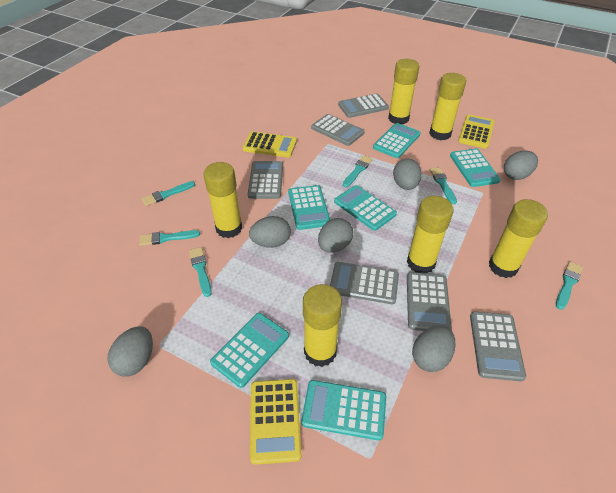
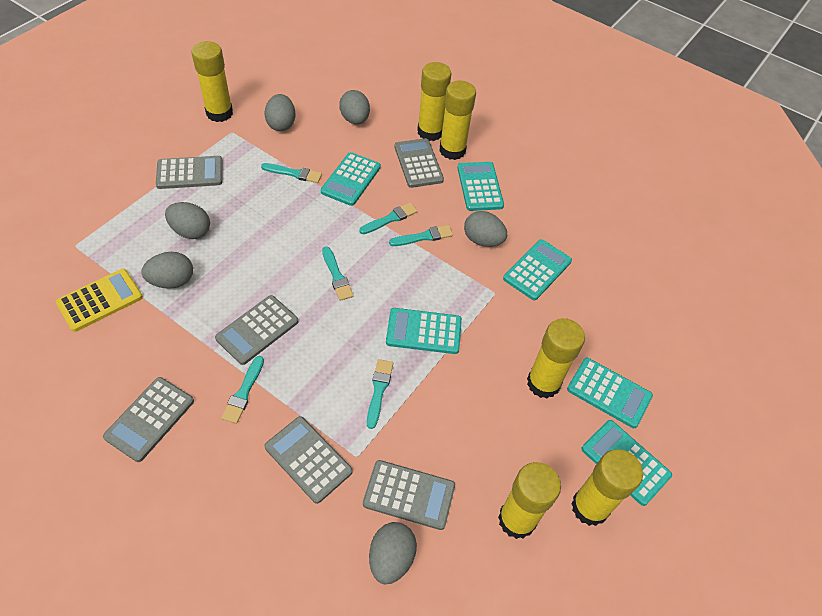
yellow calculator: [242,132,297,157] [250,379,301,465] [458,115,495,149] = 3 -> [56,269,143,332] = 1

